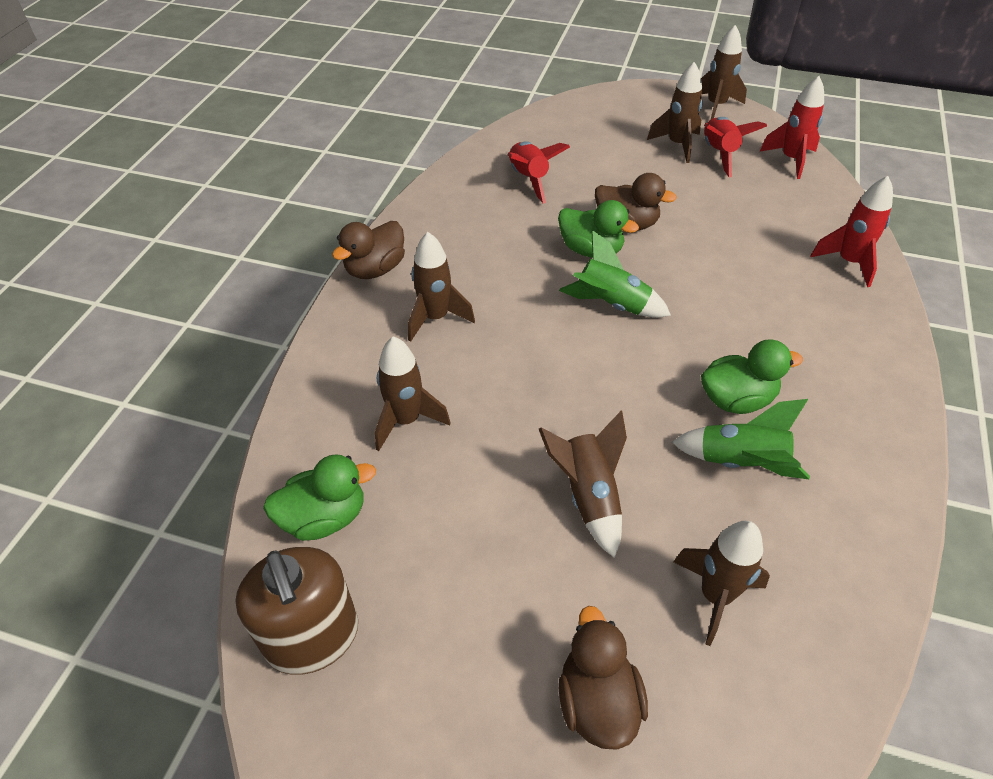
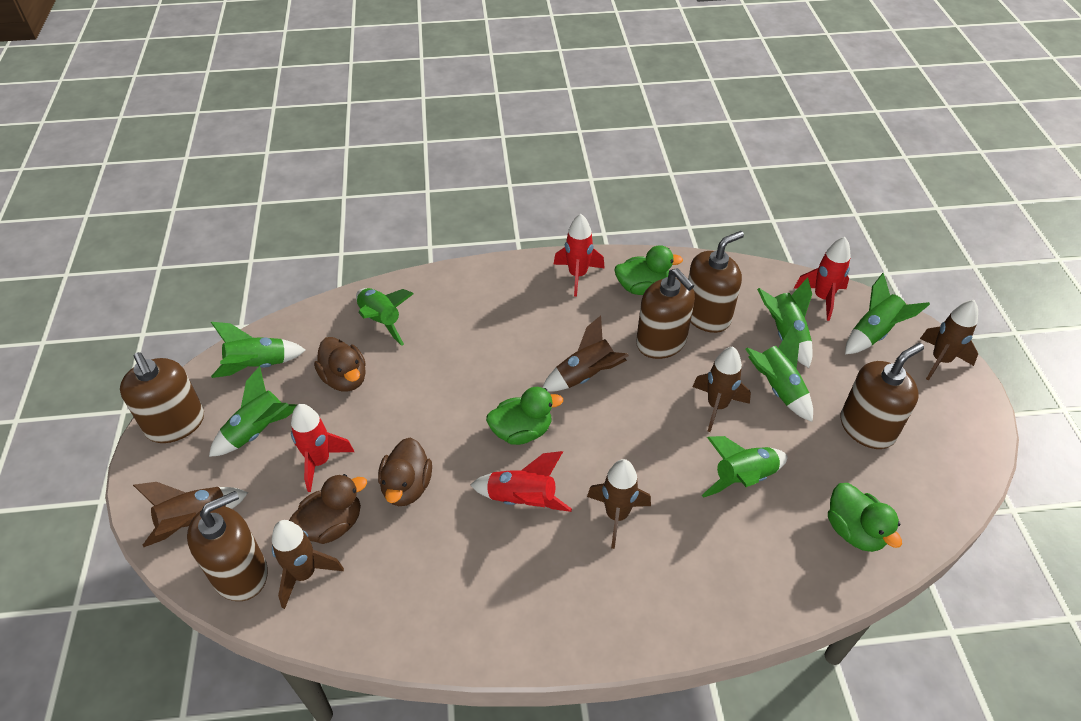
brown soap dispenser: [235,547,358,675] = 1 -> [120,352,204,443] [187,491,268,601] [636,268,695,359] [688,231,744,333] [840,343,924,449] = 5
green rocket: [559,230,671,318] [672,399,810,480] = 2 -> [209,366,298,457] [211,322,305,378] [356,288,414,346] [702,436,788,498] [745,326,813,422] [757,277,813,368] [845,273,930,354] = 7

